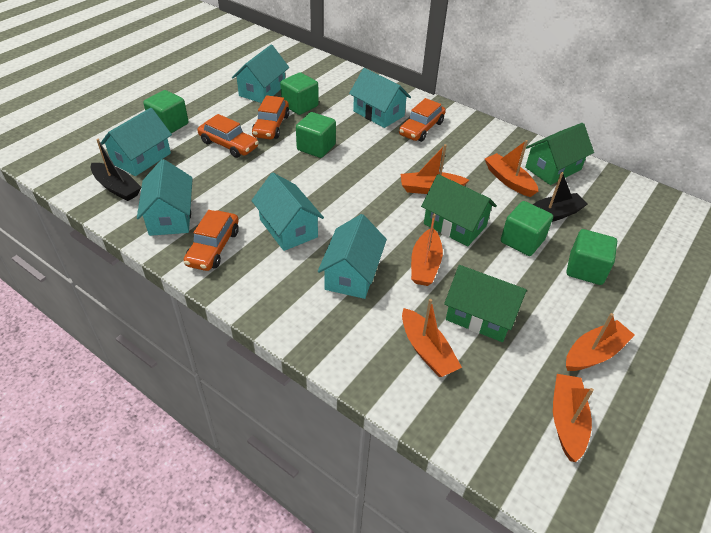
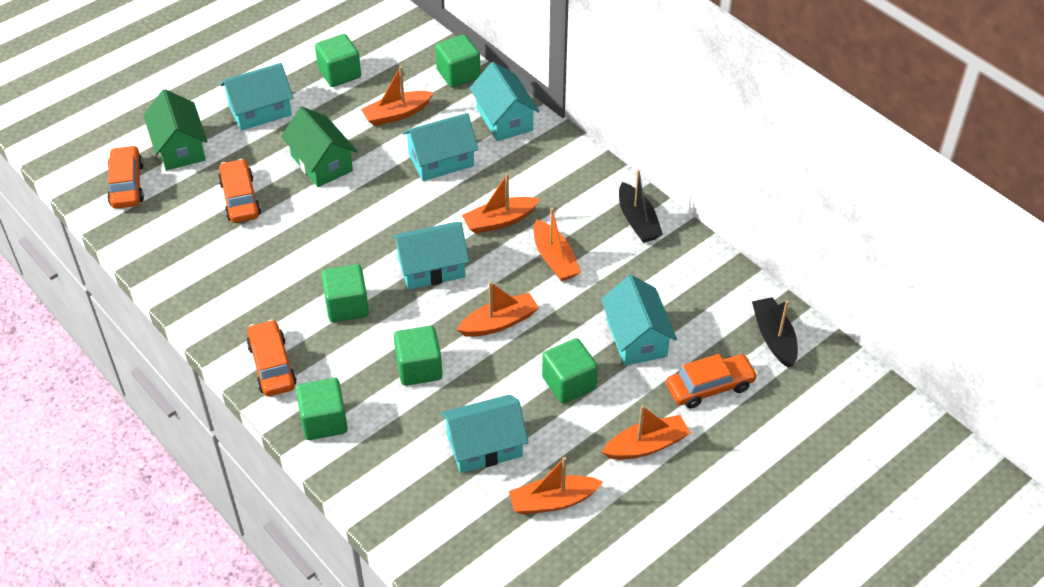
green cube: [143,90,189,133] [280,72,319,115] [296,112,336,158] [501,201,553,256] [567,229,617,285] = 5 -> [296,378,348,440] [315,34,361,87] [321,264,369,322] [394,326,442,386] [435,34,481,87] [542,338,598,403] = 6
green house: [421,174,497,246] [444,265,527,342] [525,123,594,185] = 3 -> [143,89,207,170] [281,107,357,187] = 2

